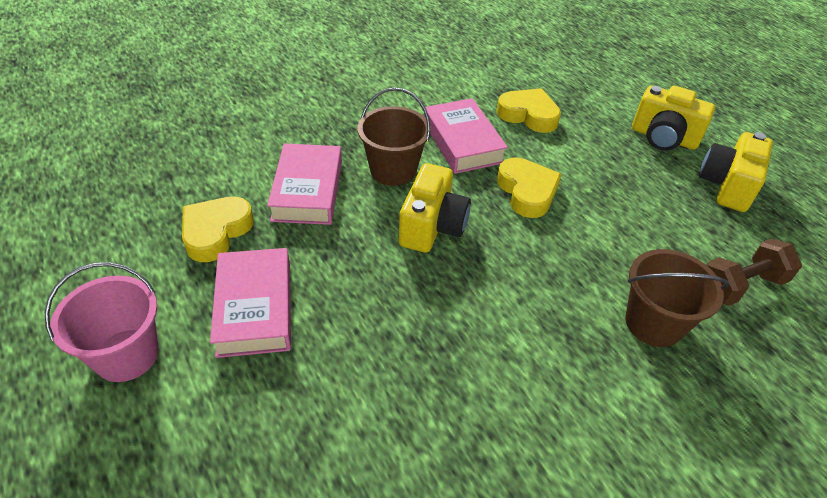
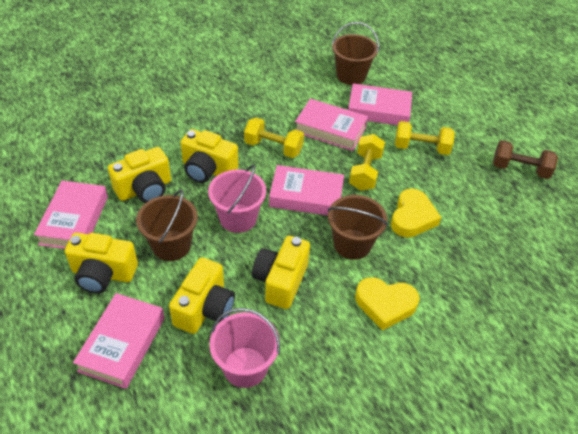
brown bucket: [357,88,431,186] [625,249,729,347] = 2 -> [136,190,198,261] [328,195,388,260] [332,22,379,85] = 3
pink book: [210,248,291,358] [267,143,342,225] [424,98,508,174] = 3 -> [34,180,108,249] [73,293,165,389] [269,165,344,216] [295,99,368,151] [348,83,412,125] = 5
pink bucket: [45,262,159,382] = 1 -> [208,165,266,233] [209,308,280,388] = 2
yellow camera: [399,163,471,253] [632,86,715,151] [699,132,773,212] = 3 -> [65,233,138,293] [108,147,171,203] [169,257,235,334] [181,129,238,183] [252,236,310,309] = 5
yellow dumbbell: none = 0 -> [244,118,304,158] [349,134,385,191] [395,121,455,155] = 3
yellow heart: [182,196,254,262] [497,88,561,133] [497,157,562,218] = 3 -> [355,277,420,330] [391,189,441,237] = 2

